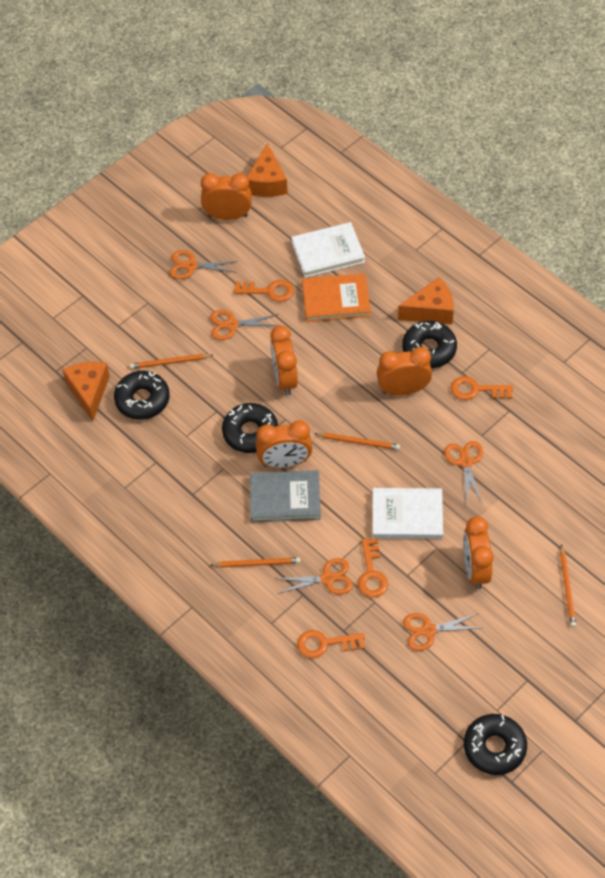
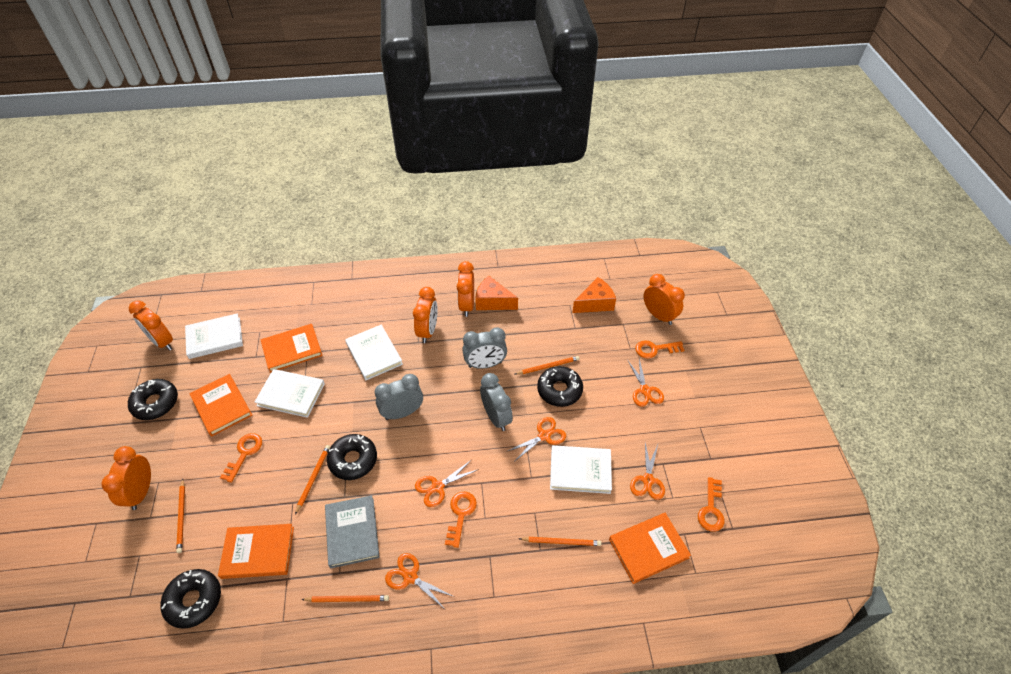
grey clock: none = 0 -> [375,374,423,420] [462,328,507,369] [480,373,513,431] = 3
orange book: [302,273,371,322] = 1 -> [190,374,252,437] [218,524,294,579] [261,324,323,373] [609,513,691,584] = 4
orange cheese: [62,362,110,421] [247,143,287,197] [398,277,454,324] = 3 -> [475,276,518,310] [572,277,616,313] = 2
orange pencil: [130,354,213,369] [210,557,301,567] [315,433,400,450] [560,544,576,627] = 4 -> [176,479,185,553] [295,445,330,515] [301,595,389,602] [515,356,579,375] [519,537,601,546] = 5
white book: [291,222,365,278] [372,488,443,539] = 2 -> [185,313,243,359] [255,369,325,418] [345,325,403,380] [550,445,612,494] = 4

